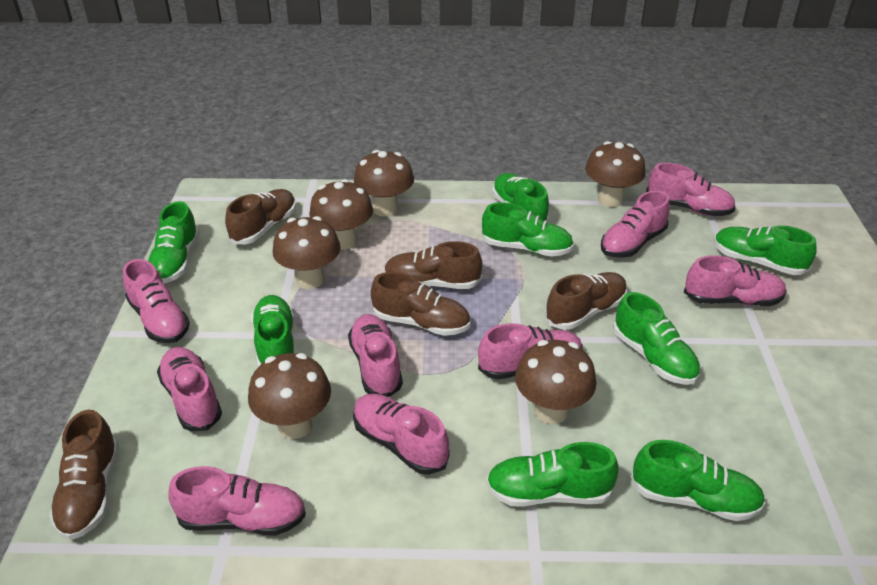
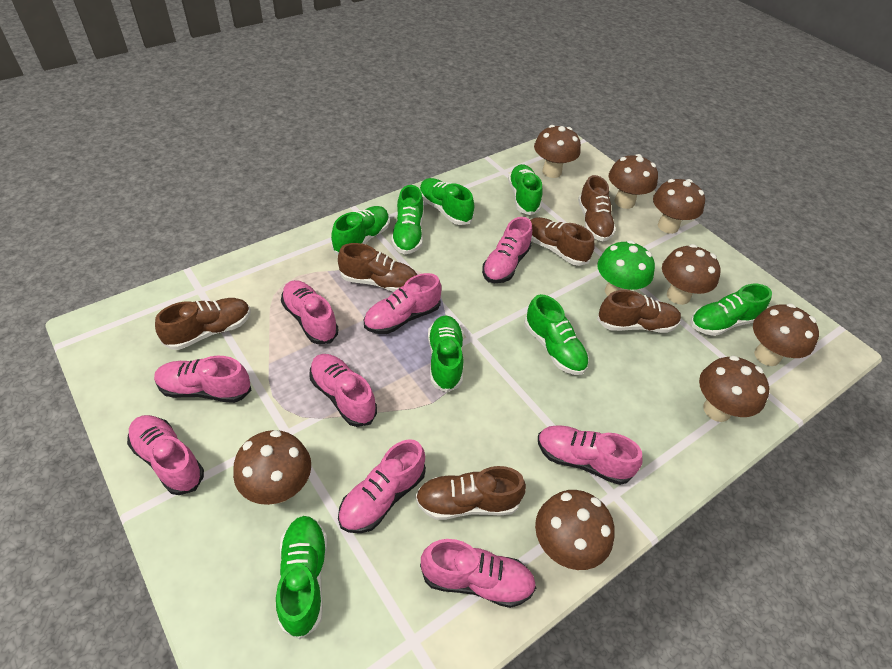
brown mushroom: [248,353,331,439] [273,216,341,289] [309,179,373,250] [354,150,414,217] [515,340,596,424] [585,141,645,207] = 6 -> [233,430,311,505] [534,125,581,178] [535,490,615,570] [609,154,658,209] [653,179,705,234] [662,244,721,305] [699,356,769,422] [753,303,819,366] = 8
brown shoe: [49,410,119,540] [225,189,296,244] [371,272,470,336] [384,241,482,289] [545,272,627,330] = 5 -> [155,298,251,350] [338,243,417,292] [415,466,526,520] [530,217,595,266] [578,175,616,241] [597,290,681,333] = 6
green mushroom: none = 0 -> [597,240,655,296] = 1

